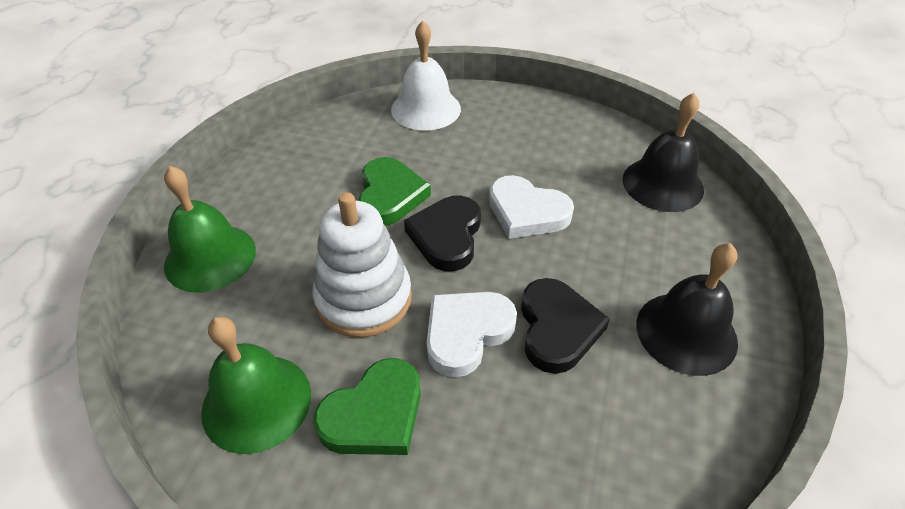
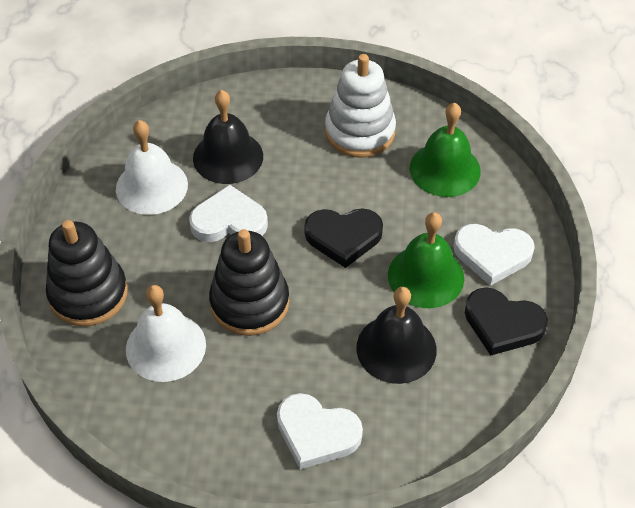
black stacking toy: none = 0 -> [46,220,128,326] [209,229,289,336] = 2
green heart: [314,358,421,455] [358,157,431,226] = 2 -> none = 0
white bell: [391,21,461,130] = 1 -> [116,120,188,215] [126,285,206,382] = 2
white heart: [427,292,517,377] [489,175,574,239] = 2 -> [189,185,268,242] [277,393,363,470] [453,224,535,286] = 3

